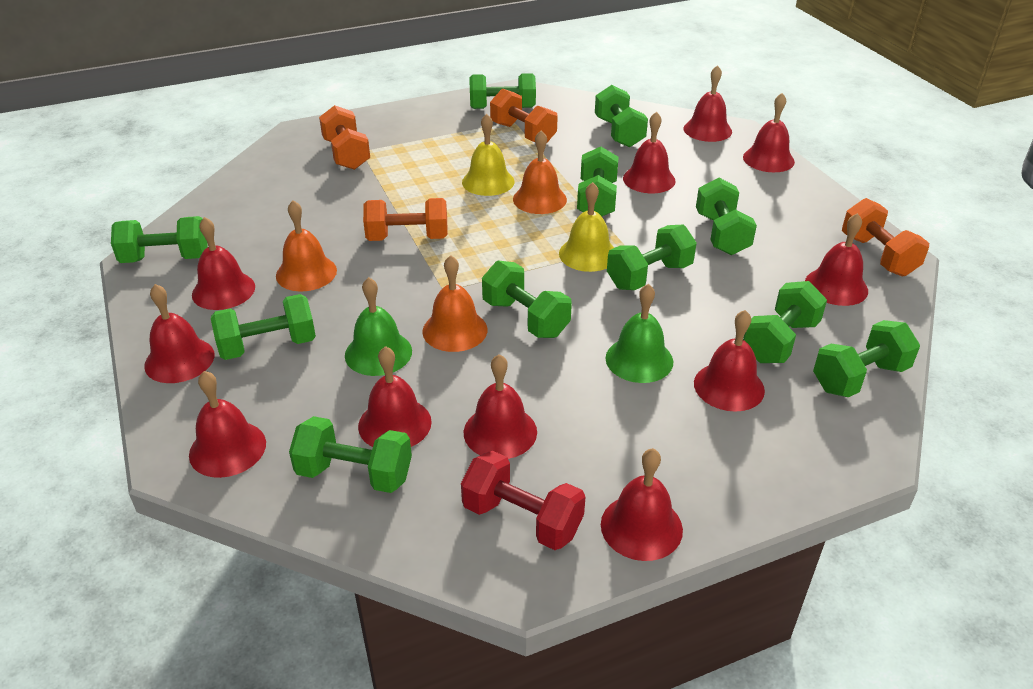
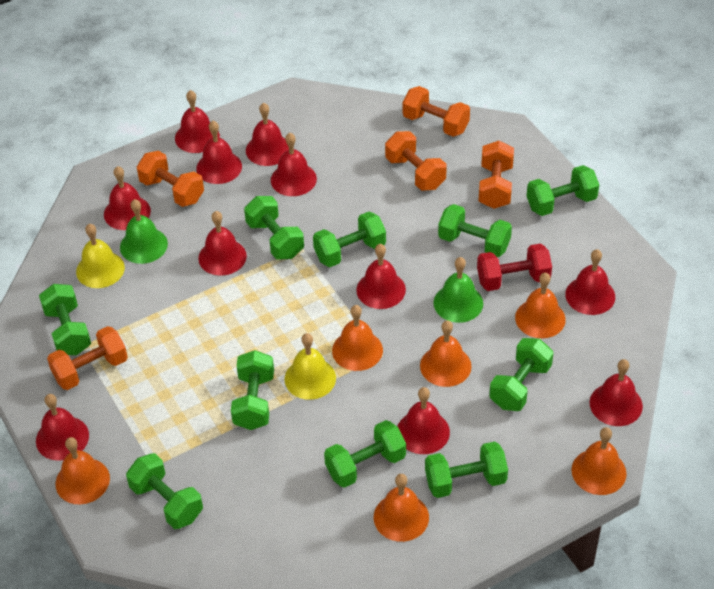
green dumbbell: [111,216,208,263] [211,294,316,360] [289,416,412,493] [469,73,536,109] [482,261,572,338] [577,147,618,216] [595,85,648,147] [607,225,697,290] [696,178,757,255] [743,281,827,363] [813,320,920,397] = 11 -> [39,284,91,355] [126,453,203,529] [231,350,274,430] [244,196,304,259] [313,212,386,267] [324,420,406,488] [425,441,508,498] [438,204,512,257] [489,338,553,411] [526,165,599,216] = 10
orange bell: [276,200,337,291] [422,255,488,352] [513,130,567,214] = 3 -> [56,437,110,504] [332,305,383,371] [374,474,429,542] [420,320,472,387] [515,273,566,338] [572,427,627,495] = 6
orange dumbbell: [319,105,370,170] [363,198,448,241] [490,89,558,142] [842,198,929,277] = 4 -> [47,326,128,390] [137,151,204,207] [385,131,447,191] [403,86,470,137] [479,141,514,209] = 5

